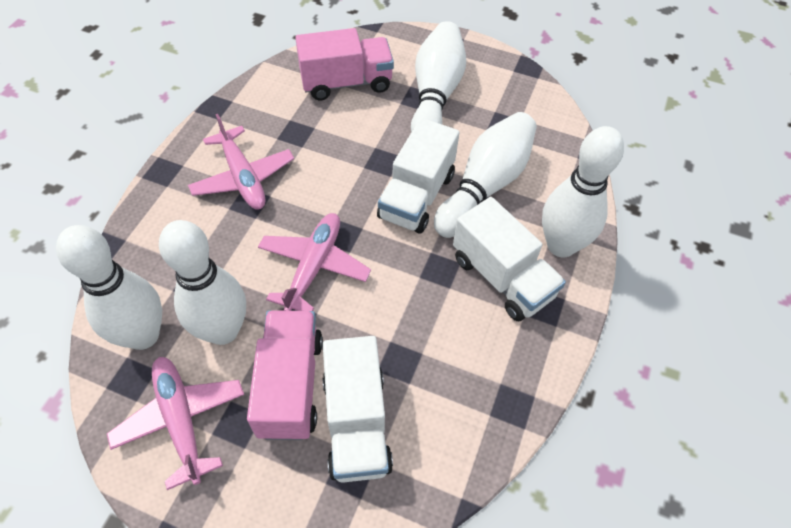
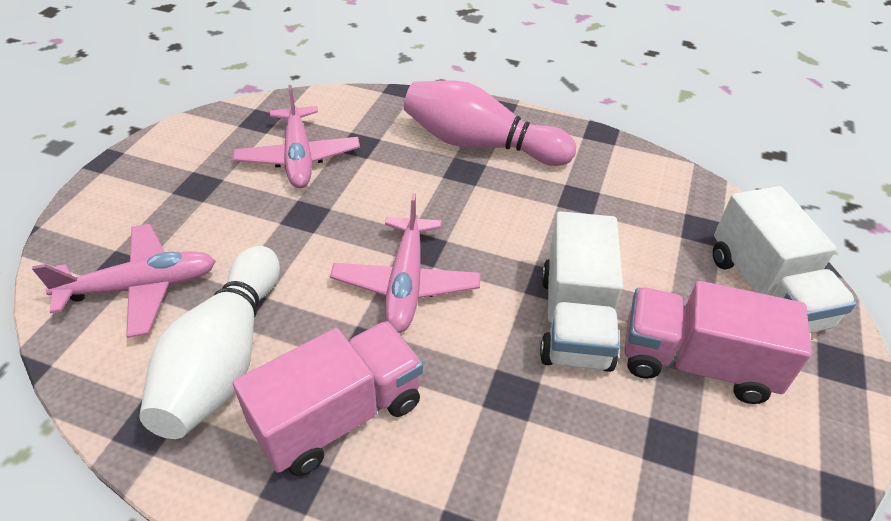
pink bowling pin: none = 0 -> [404,80,576,166] = 1
white bowling pin: [56,225,162,350] [159,220,246,345] [411,21,466,132] [434,112,537,238] [542,126,624,257] = 5 -> [139,246,280,439] = 1
white truck: [323,336,393,483] [377,118,459,234] [453,197,566,321] = 3 -> [540,211,623,372] [713,186,857,333] = 2

